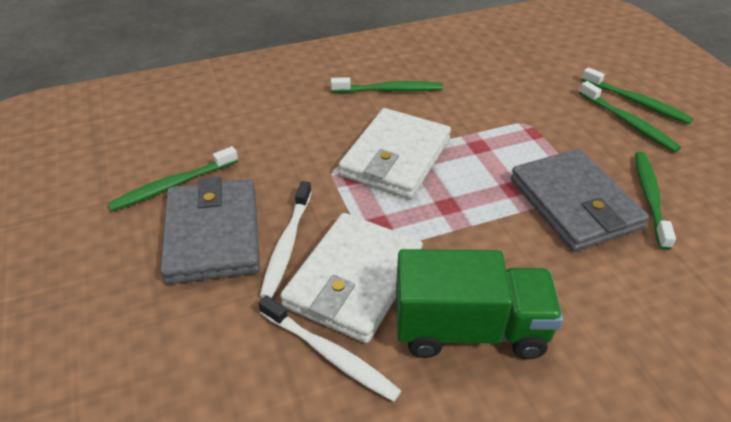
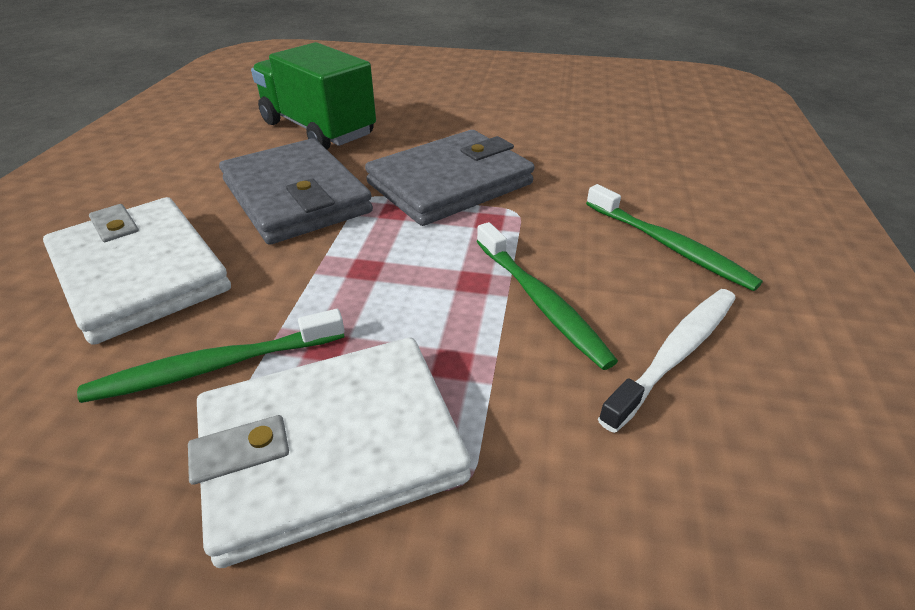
green toothbrush: [108,146,238,211] [331,77,443,93] [579,81,681,152] [582,67,694,124] [635,152,676,250] = 5 -> [77,309,345,403] [477,222,618,370] [586,184,763,291] = 3
white toothbrush: [258,296,401,402] [260,181,312,299] = 2 -> [598,289,736,433] = 1

